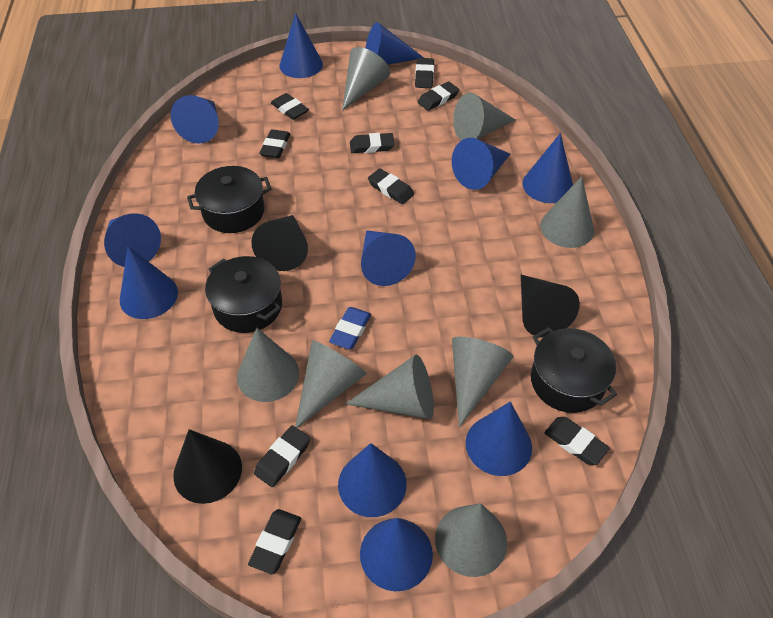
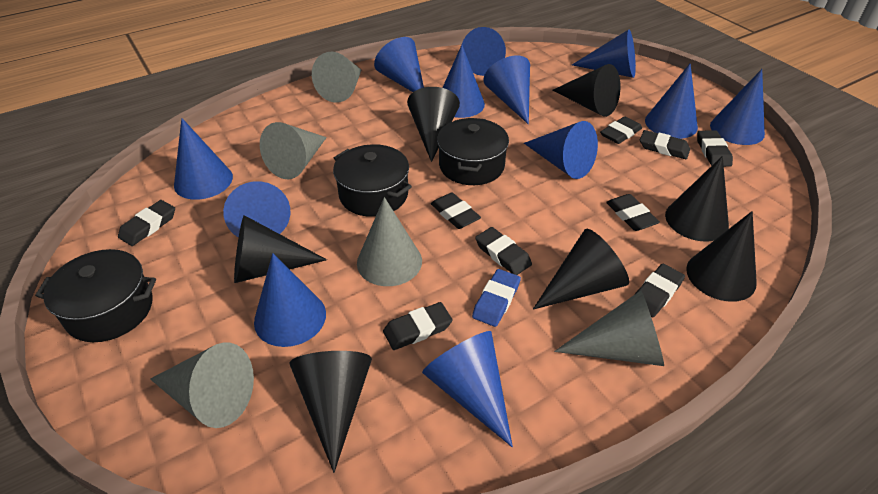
black cone: [173,429,242,504] [251,215,308,271] [521,275,580,337] = 3 -> [234,215,327,283] [289,351,372,473] [407,87,460,162] [533,229,629,310] [552,64,620,117] [665,156,729,242] [686,211,757,302] = 7
blue cone: [104,213,161,267] [120,246,178,319] [171,95,219,144] [279,13,323,78] [338,443,407,517] [360,518,433,591] [361,230,416,286] [365,22,424,65] [452,138,510,190] [466,402,532,476] [523,133,573,203] = 11 -> [174,118,233,200] [223,181,290,238] [254,253,326,347] [374,37,424,92] [422,331,513,447] [442,45,485,118] [462,27,506,76] [484,56,530,124] [524,121,598,179] [572,29,636,78] [645,63,698,139] [710,69,765,145] = 12
grey cone: [237,328,299,402] [295,340,367,428] [342,47,390,111] [345,354,434,419] [435,503,507,577] [452,336,513,427] [453,92,516,141] [540,176,594,248] = 8 -> [150,342,254,428] [260,122,327,179] [312,52,361,103] [357,197,422,286] [554,291,664,366] = 5

